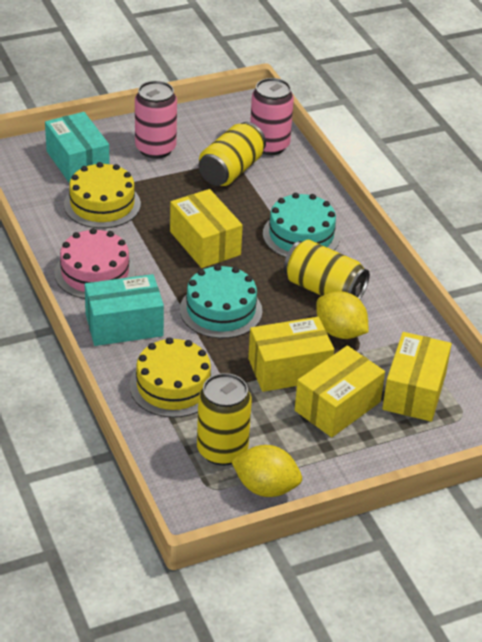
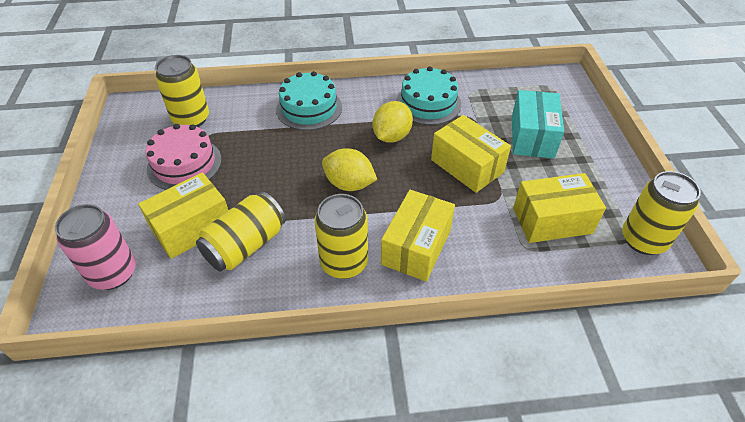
pink can: [135,81,177,159] [250,78,294,155] = 2 -> [55,204,136,290] = 1
turquoise box: [45,112,110,184] [85,274,164,346] = 2 -> [512,90,564,159] = 1
yellow cake: [64,162,141,228] [129,337,214,418] = 2 -> none = 0
yellow can: [197,373,252,466] [199,122,266,186] [284,240,370,300] = 3 -> [155,55,209,127] [196,192,286,272] [314,194,368,279] [622,171,701,255] = 4

